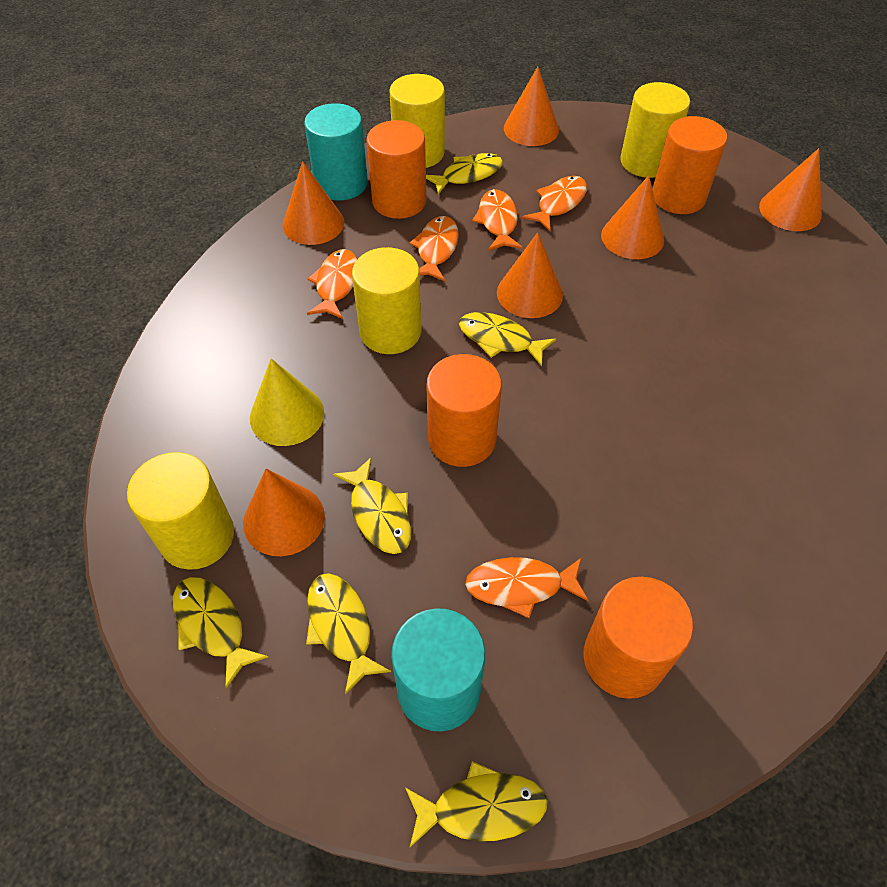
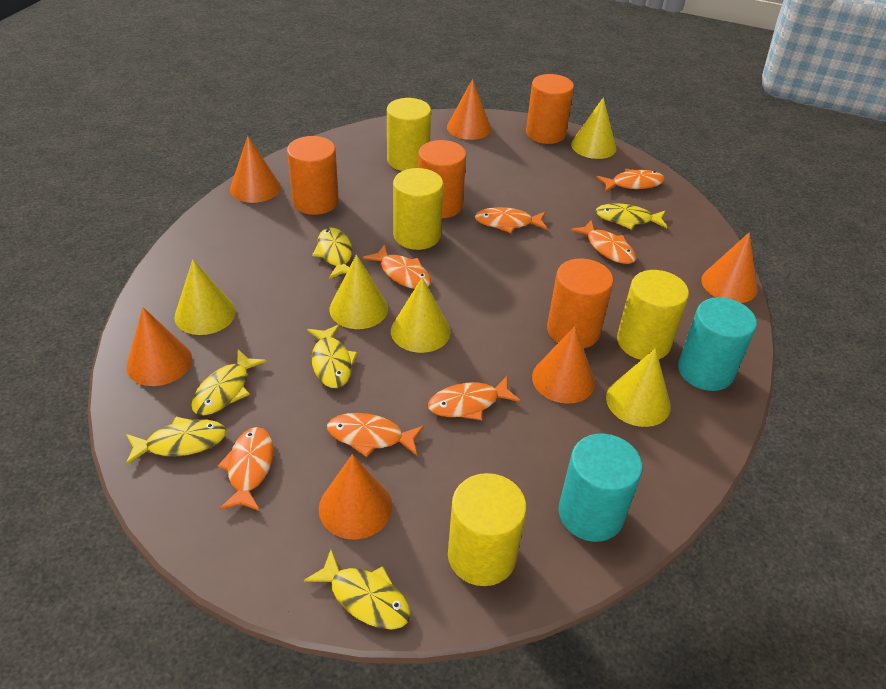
orange fish: [307,249,357,319] [409,216,459,281] [465,557,589,618] [472,189,522,251] [522,176,587,231] = 5 -> [217,427,274,511] [327,413,424,457] [363,244,431,289] [428,376,521,420] [475,207,547,233] [571,220,636,264] [596,169,665,192] = 7
yellow cone: [250,358,324,446] = 1 -> [174,259,236,335] [330,255,388,329] [391,277,451,353] [571,97,616,159] [606,348,671,427] = 5

